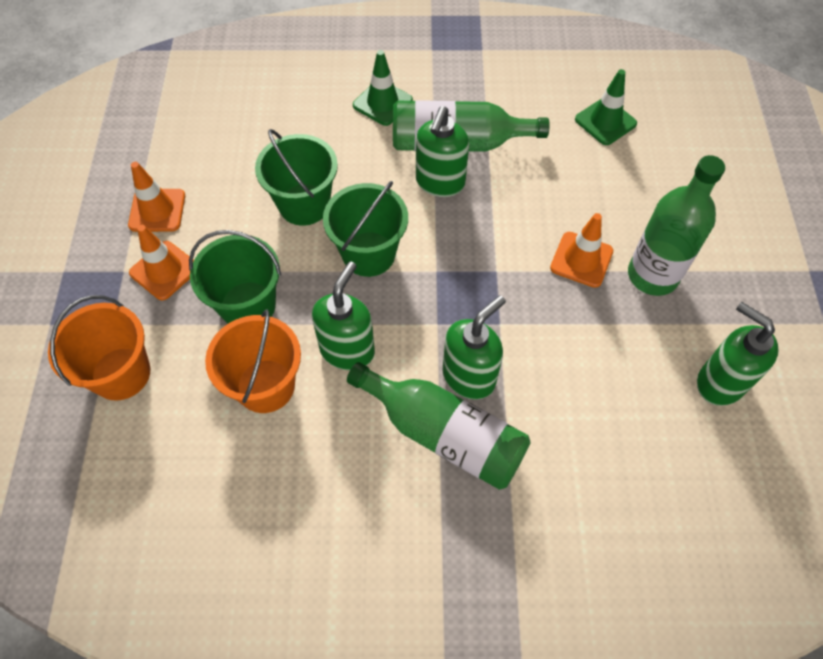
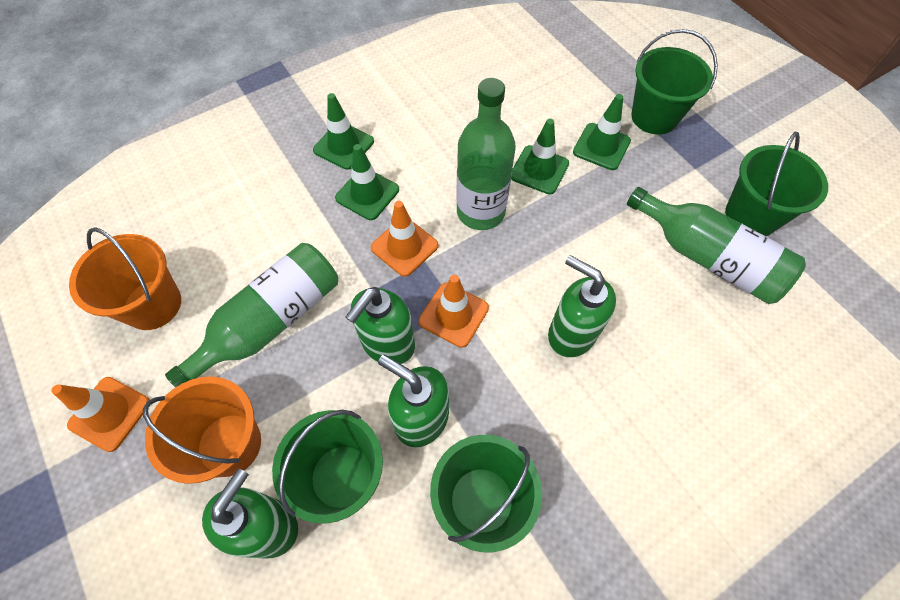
green bucket: [189,230,281,323] [255,129,338,226] [323,181,408,277] = 3 -> [272,410,383,524] [430,435,542,552] [631,29,718,135] [725,132,828,236] = 4
green traffic cone: [353,50,413,126] [575,69,637,145] = 2 -> [313,93,374,170] [335,144,399,220] [511,119,569,194] [573,94,631,170] = 4

